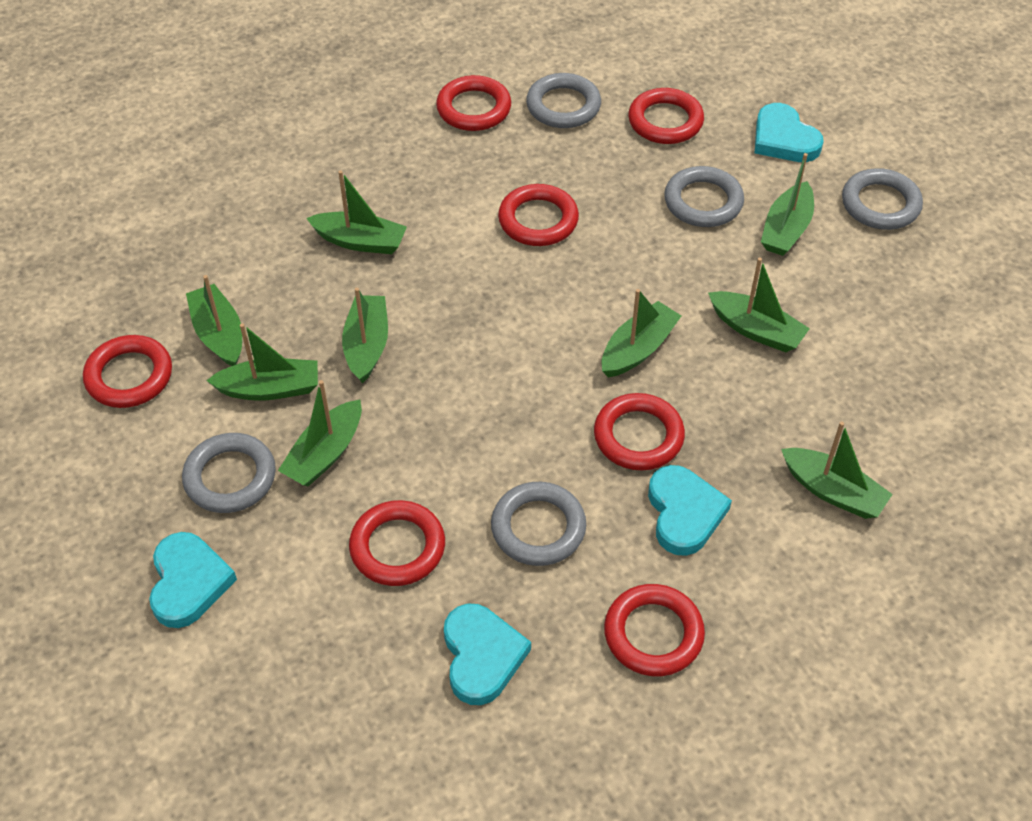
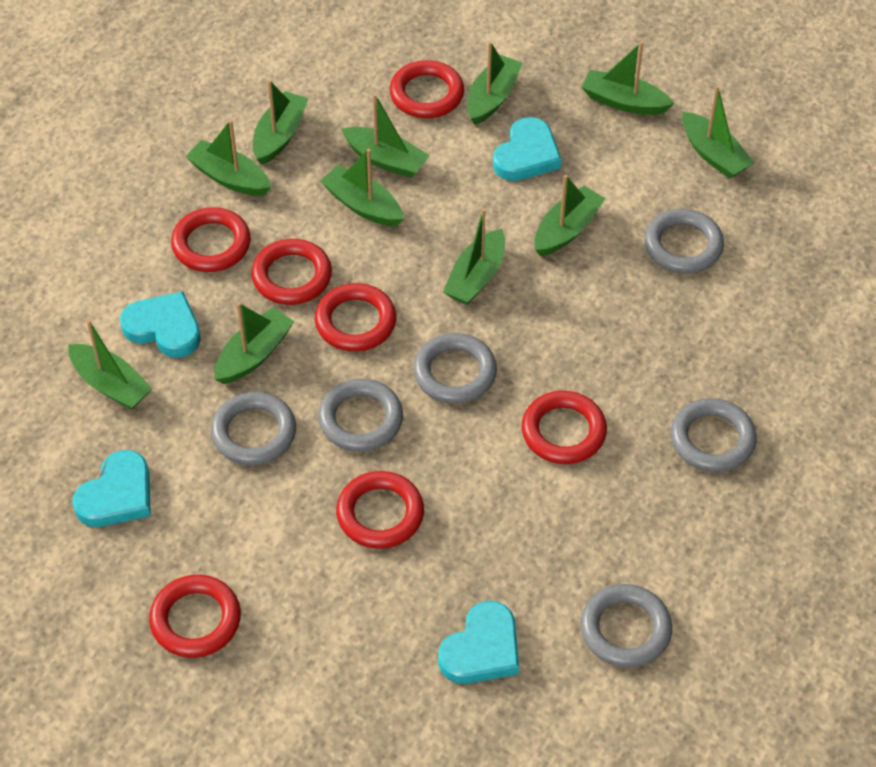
green boat: [186,275,242,366] [206,323,318,401] [278,380,362,486] [306,170,407,254] [342,288,388,383] [602,289,681,378] [708,257,810,352] [761,153,814,256] [781,422,893,519] = 9 -> [68,320,153,410] [185,120,271,196] [214,302,295,384] [253,80,309,165] [320,149,404,226] [341,94,430,178] [443,209,505,305] [467,41,522,125] [534,175,606,256] [582,42,674,115] [682,86,754,179] = 11
grey ring: [182,433,276,513] [491,482,586,566] [526,73,601,128] [664,166,744,227] [842,168,923,230] = 5 -> [211,392,296,465] [318,379,403,452] [413,333,497,404] [581,584,672,668] [644,209,724,274] [671,398,757,472] = 6

